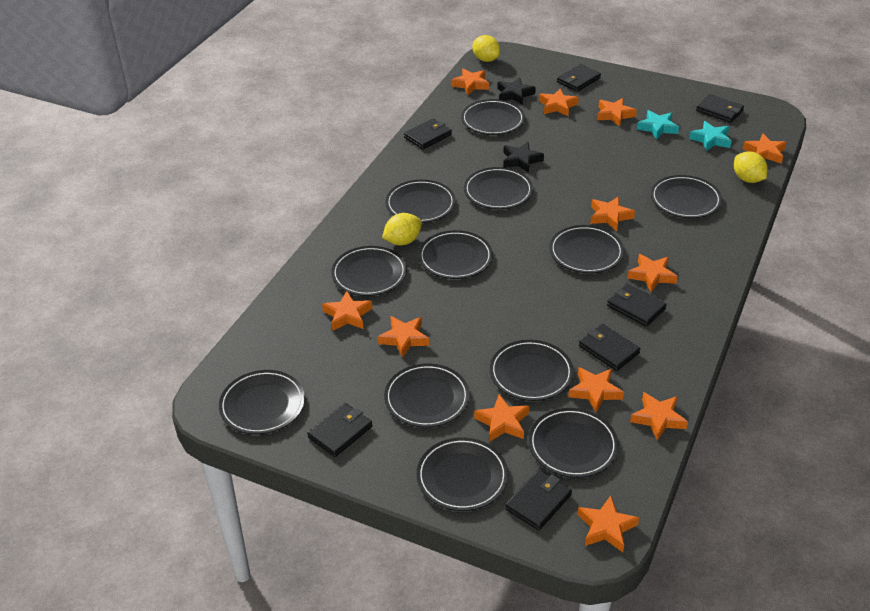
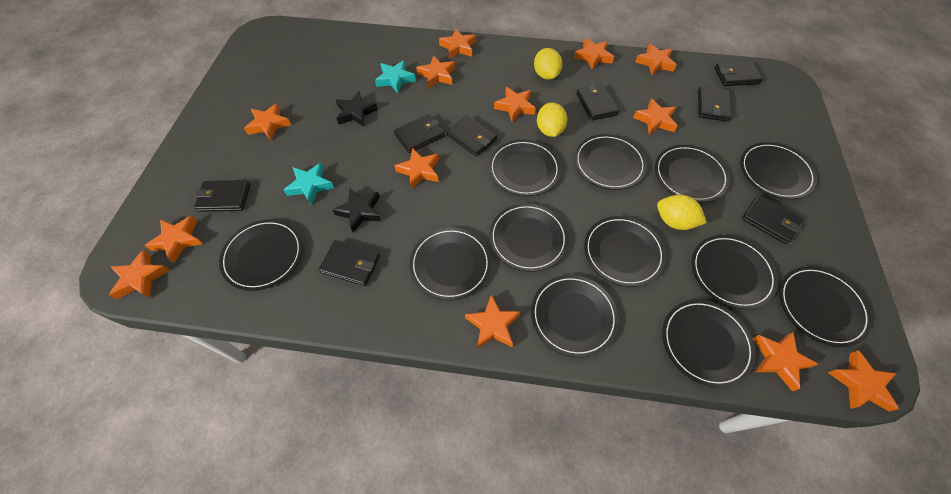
black wallet: [307,403,372,457] [404,119,452,149] [505,470,572,530] [557,64,601,92] [579,324,640,371] [607,283,667,327] [696,94,744,123] = 7 -> [194,180,250,212] [319,240,380,286] [394,114,445,153] [447,115,497,156] [576,84,619,121] [698,86,732,122] [714,61,763,86] [742,195,803,244] = 8
orange star: [322,291,372,331] [378,316,429,358] [451,69,489,95] [474,394,529,442] [539,89,579,116] [568,367,624,413] [577,495,639,552] [590,196,635,231] [597,98,637,126] [627,254,678,292] [630,392,688,441] [743,134,787,164] = 12 -> [109,249,170,299] [144,216,203,263] [244,103,291,140] [394,148,439,189] [416,55,455,88] [439,29,476,59] [465,294,520,349] [494,87,536,122] [574,38,614,69] [633,99,677,135] [635,43,677,75] [753,332,818,391] [827,350,899,411] = 13

